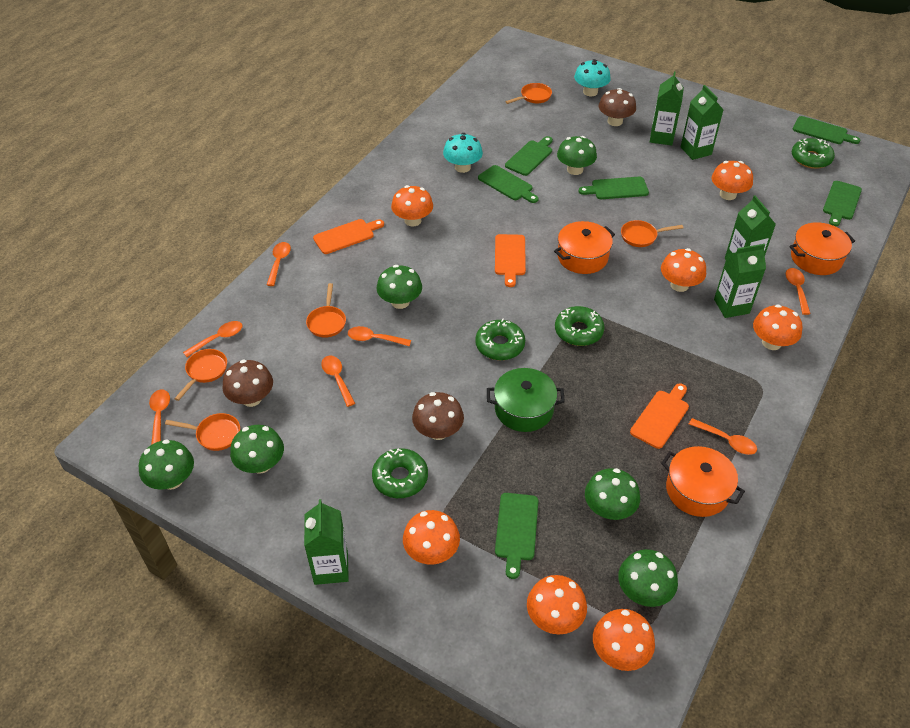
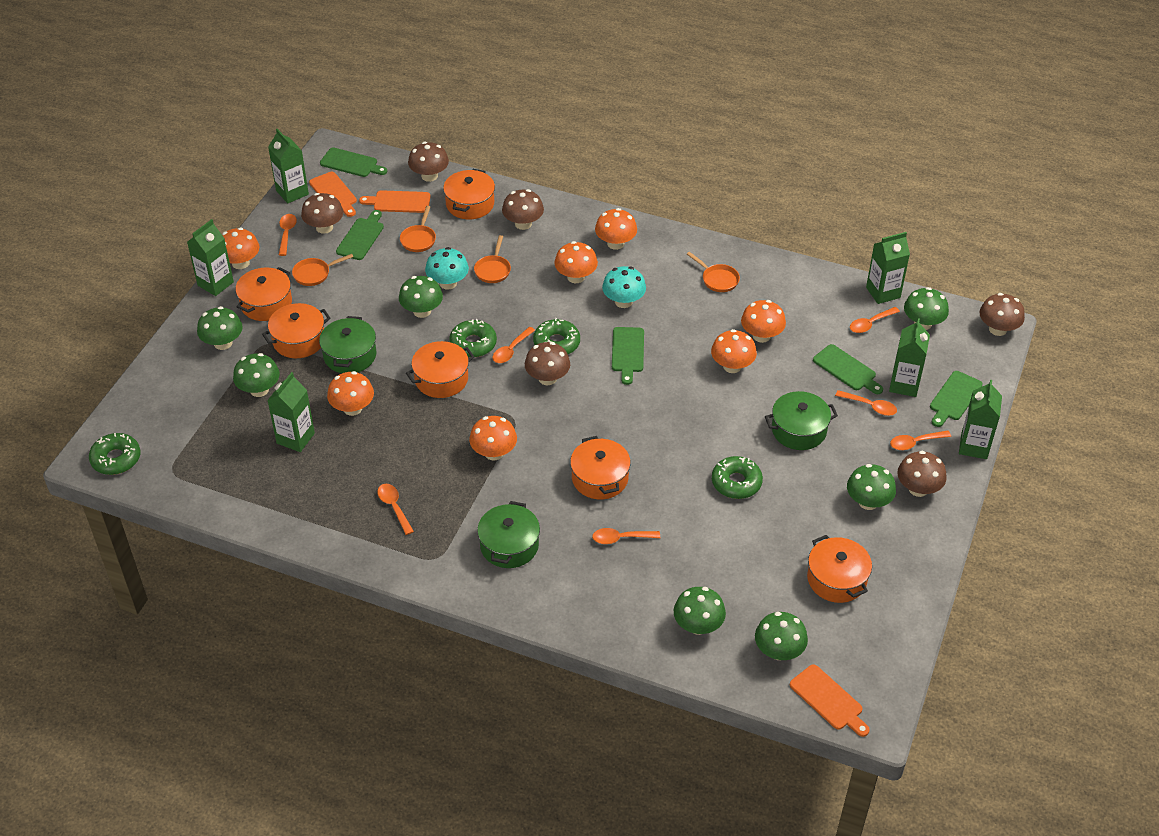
brown mushroom: [222,360,273,407] [412,392,464,440] [599,88,636,126] = 3 -> [301,193,343,234] [408,142,449,182] [502,189,544,230] [525,342,570,385] [897,451,947,497] [980,293,1025,336] = 6
green carton: [304,499,349,585] [650,72,684,145] [681,85,724,160] [714,244,766,318] [725,195,776,260] = 5 -> [187,219,234,296] [267,372,315,452] [268,129,309,204] [866,232,910,304] [889,318,930,397] [959,380,1002,459] = 6
green cutting board: [478,165,539,203] [495,493,538,579] [505,136,553,176] [579,177,649,199] [792,116,860,144] [823,181,862,226] = 6 -> [320,148,388,177] [336,210,384,260] [612,327,644,385] [813,344,883,394] [930,371,983,427] = 5
green mushroom: [138,439,194,490] [230,425,284,474] [377,265,422,309] [557,136,597,175] [585,468,640,520] [618,549,678,607] = 6 -> [197,306,243,350] [233,353,280,397] [399,276,443,318] [674,587,726,635] [755,612,808,660] [847,464,896,510] [904,287,949,330] = 7
green pot: [487,368,565,432] = 1 -> [319,316,376,373] [477,501,540,568] [765,391,838,450] = 3
orange pan: [165,413,240,451] [174,349,227,401] [306,283,346,338] [505,83,552,104] [621,220,683,247] = 5 -> [292,254,353,286] [400,206,436,252] [474,235,511,283] [687,252,740,292] = 4
orange pot: [554,221,615,274] [661,446,745,517] [789,222,855,275] = 3 -> [236,267,292,321] [262,303,331,358] [406,341,475,398] [443,169,495,219] [570,436,631,499] [807,535,872,603] = 6

